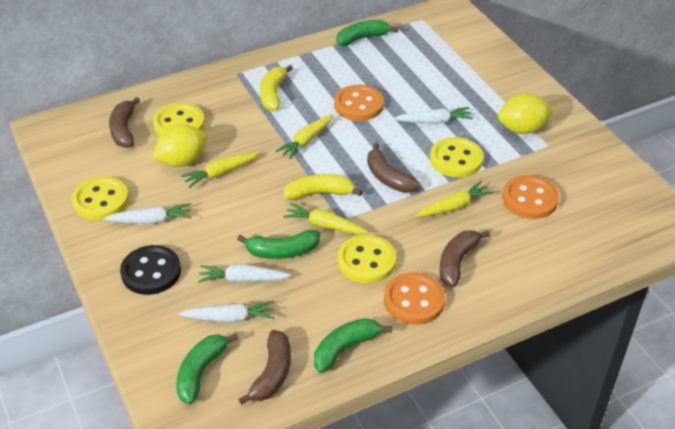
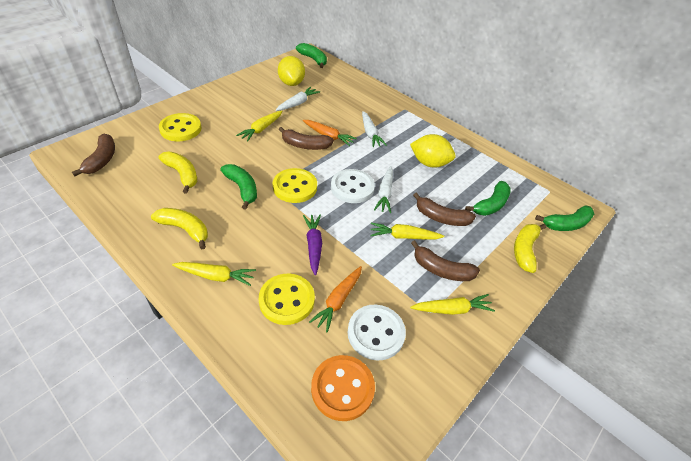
black button: [120,245,181,295] = 1 -> none = 0
orange button: [334,85,384,121] [384,273,445,325] [503,175,559,219] = 3 -> [311,355,375,421] = 1
orange carrot: none = 0 -> [303,120,357,146] [309,266,362,332] = 2
purple carrot: none = 0 -> [303,215,322,275] = 1
white button: none = 0 -> [331,169,375,203] [347,305,406,361] = 2
white carrot: [103,203,192,224] [179,301,275,323] [198,265,291,283] [394,107,473,124] = 4 -> [276,87,320,111] [362,111,387,147] [374,166,393,213] = 3
yellow banana: [260,65,293,111] [283,174,362,200] = 2 -> [151,208,208,249] [158,152,197,193] [514,224,546,273] = 3
yellow button: [72,176,129,220] [153,103,205,136] [337,235,396,283] [430,137,483,177] = 4 -> [159,113,202,141] [259,274,315,325] [273,168,317,203] = 3

